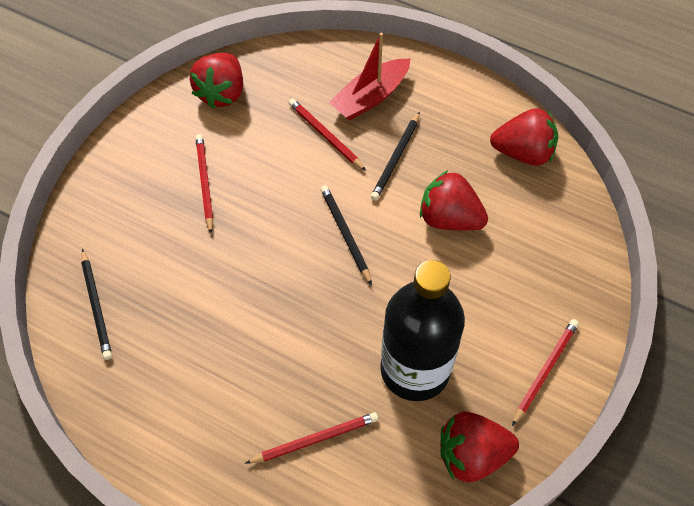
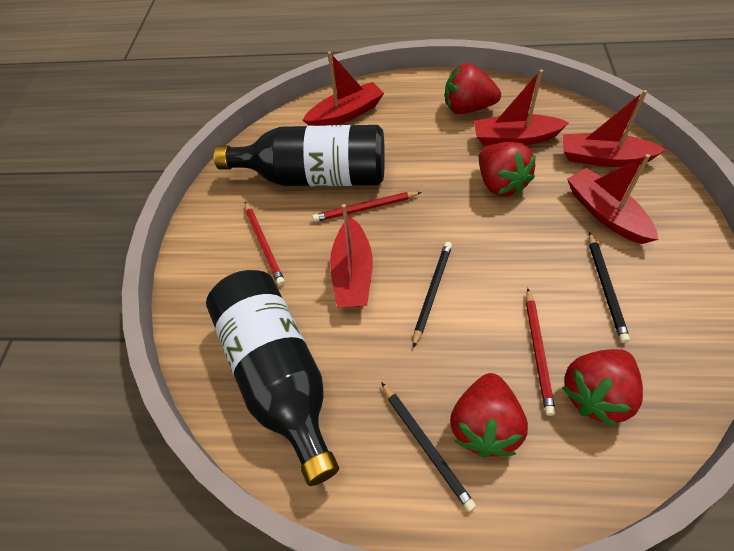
black bottle: [380,260,465,401] = 1 -> [206,270,339,486] [214,125,385,186] = 2
red boat: [329,32,410,120] = 1 -> [303,52,384,126] [330,204,373,307] [474,69,569,146] [563,90,666,167] [567,154,658,244] = 5
red pencil: [195,134,213,233] [245,412,378,464] [289,99,366,171] [512,319,579,426] = 4 -> [245,202,285,286] [312,192,422,222] [526,288,556,416] = 3

